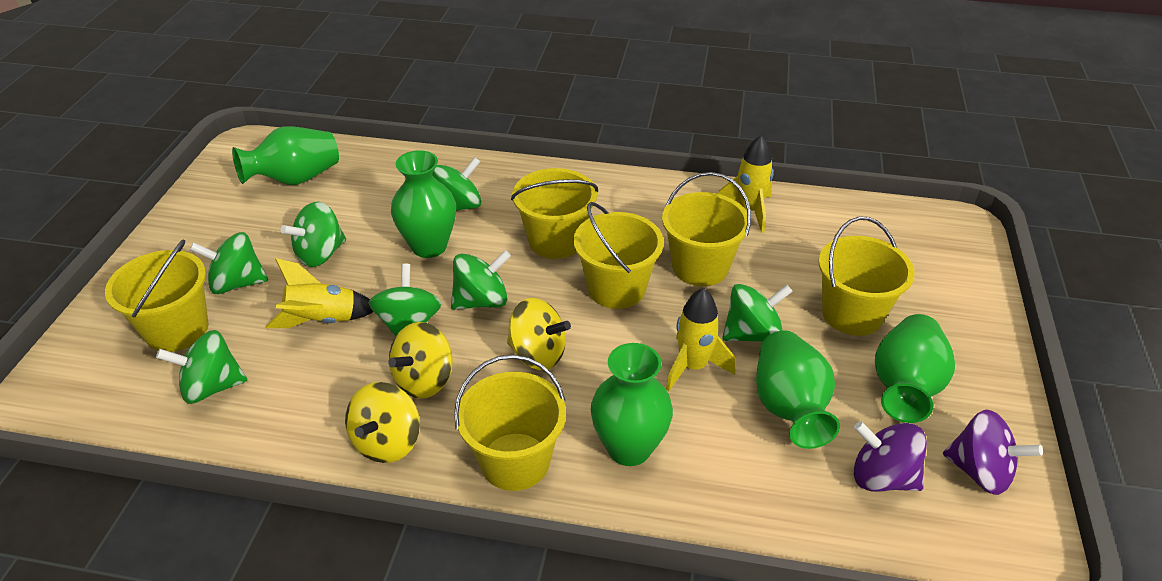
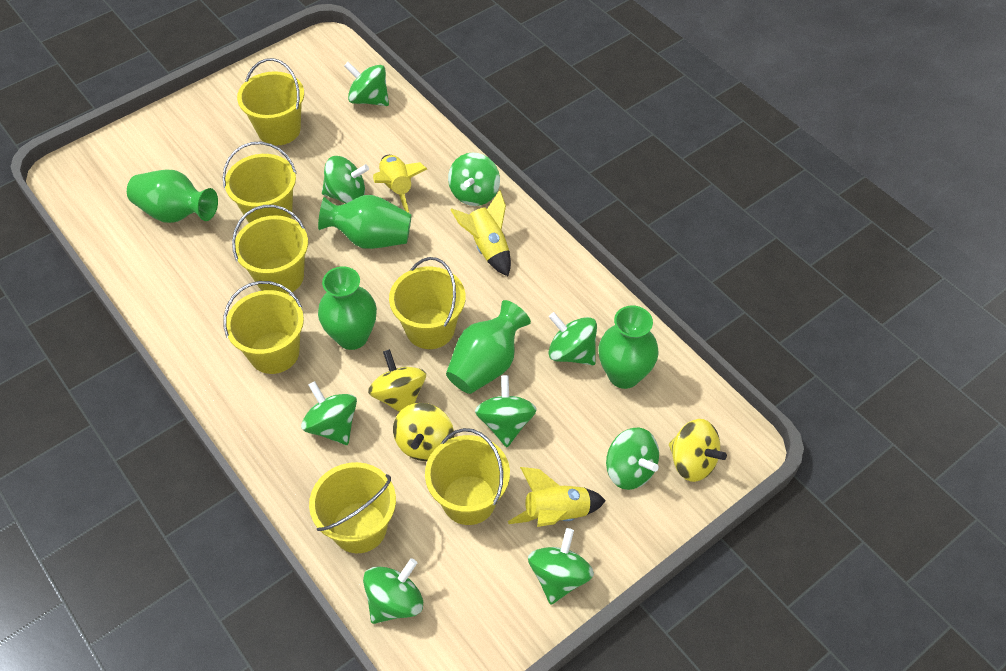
green spinning top: [156,330,247,404] [190,232,268,294] [281,202,346,267] [369,264,441,337] [432,157,482,211] [451,250,511,310] [722,284,793,342] = 7 -> [301,381,357,445] [322,156,369,204] [344,62,389,106] [363,558,423,624] [448,153,500,206] [475,375,537,447] [528,528,594,605] [549,312,597,365] [606,428,659,490] = 9
purple spinning top: [853,421,927,492] [943,410,1043,495] = 2 -> none = 0
yellow bucket: [105,239,209,352] [454,355,566,491] [511,168,598,259] [573,202,664,309] [662,172,751,286] [819,216,915,336] = 6 -> [223,142,297,223] [223,281,304,374] [232,205,308,294] [237,58,304,146] [309,462,396,553] [389,257,466,349] [425,428,510,525] = 7

